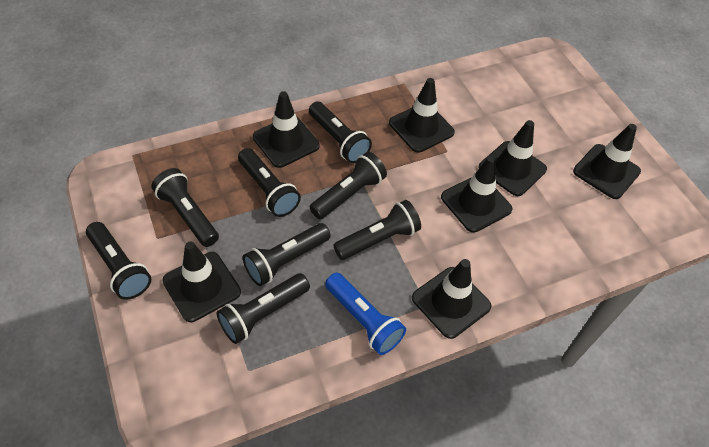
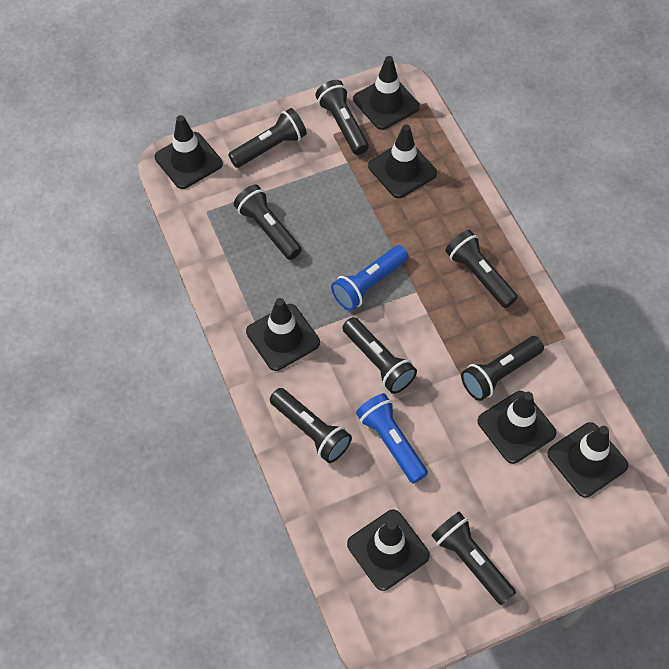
blue flashlight: [325,273,406,355] = 1 -> [331,245,408,311] [356,393,428,483] = 2

